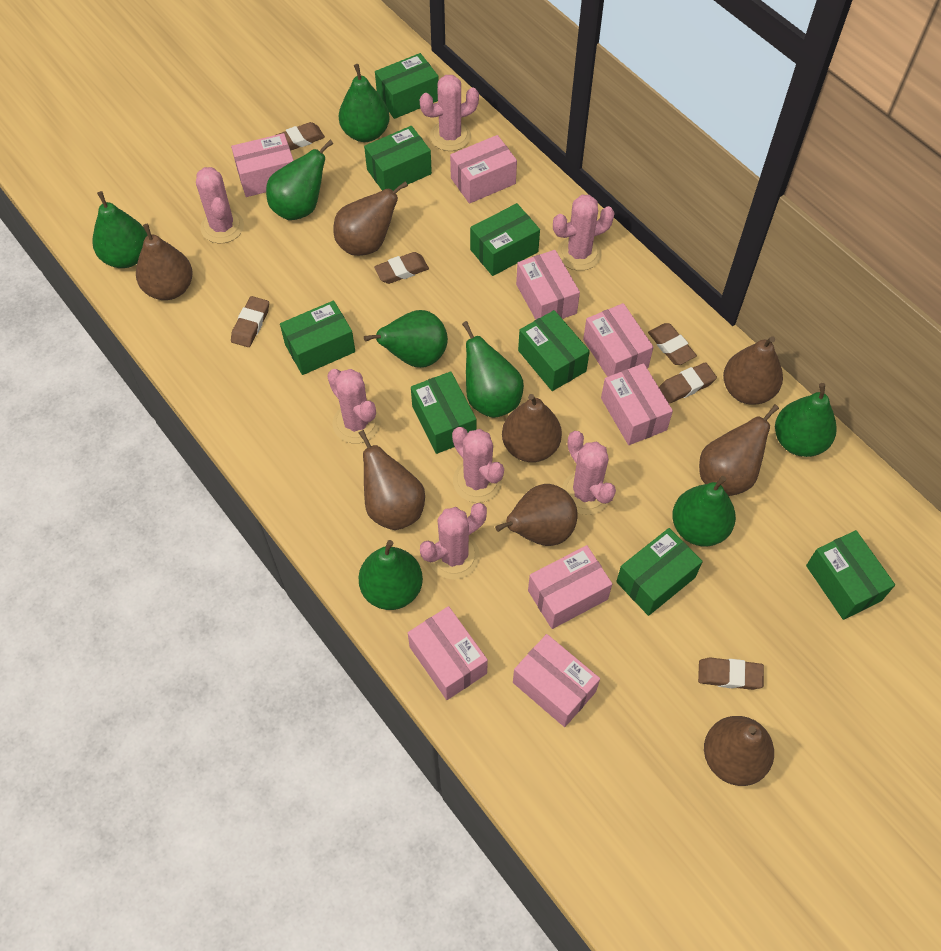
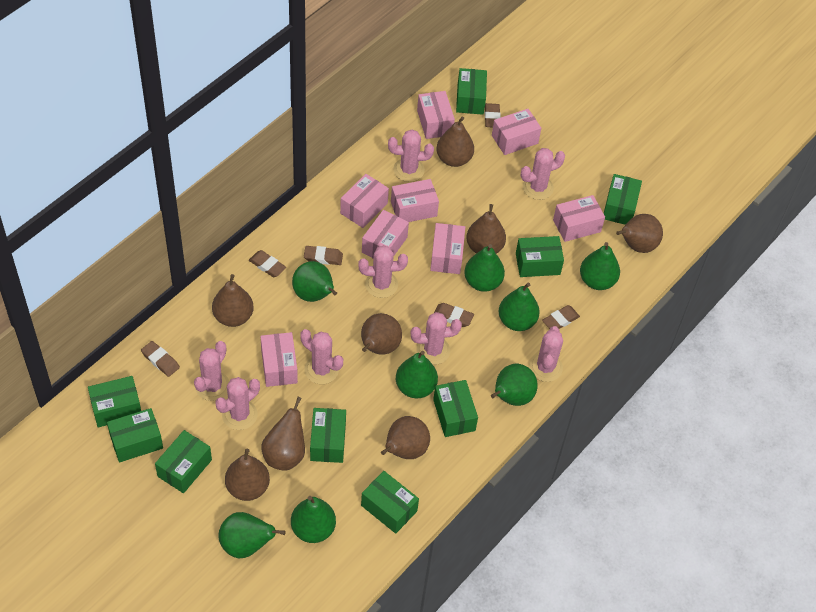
green box: [280,301,355,375] [364,126,432,191] [375,53,439,119] [411,371,476,454] [470,203,540,276] [518,310,590,391] [616,528,703,616] [806,530,895,620] = 8 -> [88,376,141,427] [107,408,163,463] [155,430,212,493] [310,408,346,463] [361,471,419,534] [433,380,478,437] [456,68,487,115] [516,236,564,277] [604,174,642,225] = 9
pink cactus: [196,167,244,243] [327,369,380,443] [420,75,479,151] [420,503,487,579] [452,427,504,503] [553,195,615,271] [562,431,616,515] = 7 -> [194,341,230,401] [215,377,260,430] [300,329,343,384] [359,245,408,298] [388,130,434,182] [411,312,462,365] [521,148,565,200] [529,326,563,382] = 8

